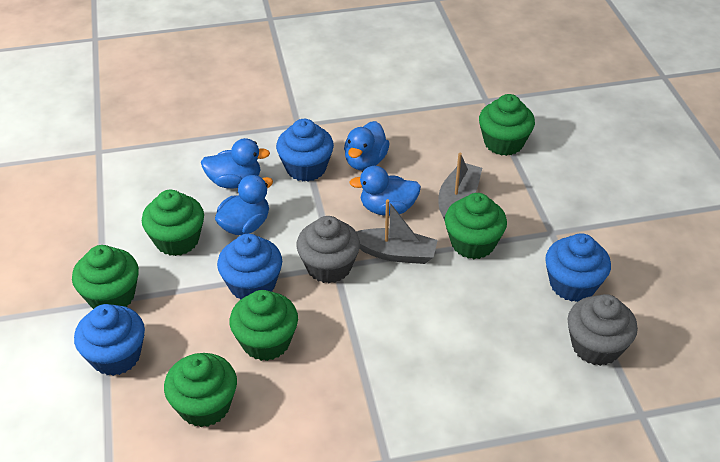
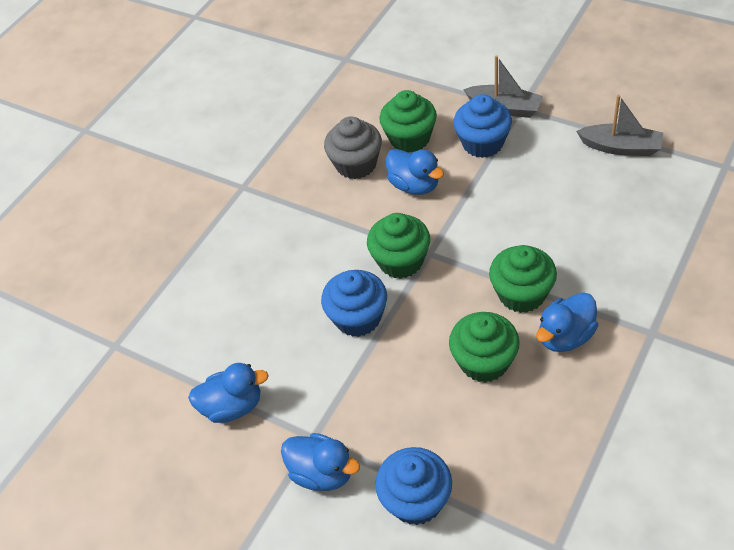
blue cupcake: [74,304,145,376] [217,234,282,300] [276,119,334,181] [545,233,611,302] = 4 -> [321,270,387,337] [375,447,452,525] [453,94,512,158] = 3
green cupcake: [72,245,139,309] [142,190,204,256] [164,353,237,427] [229,290,298,361] [445,193,507,259] [479,94,535,156] = 6 -> [367,213,430,279] [379,90,437,153] [449,312,520,383] [489,245,557,313] = 4
grey cupcake: [296,216,360,283] [568,294,638,366] = 2 -> [324,116,382,179] = 1

